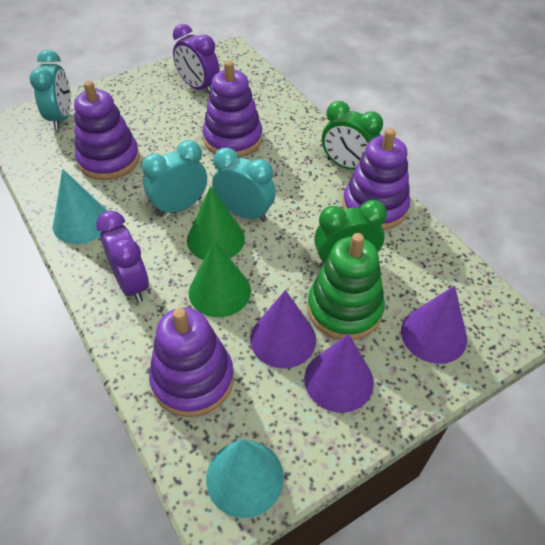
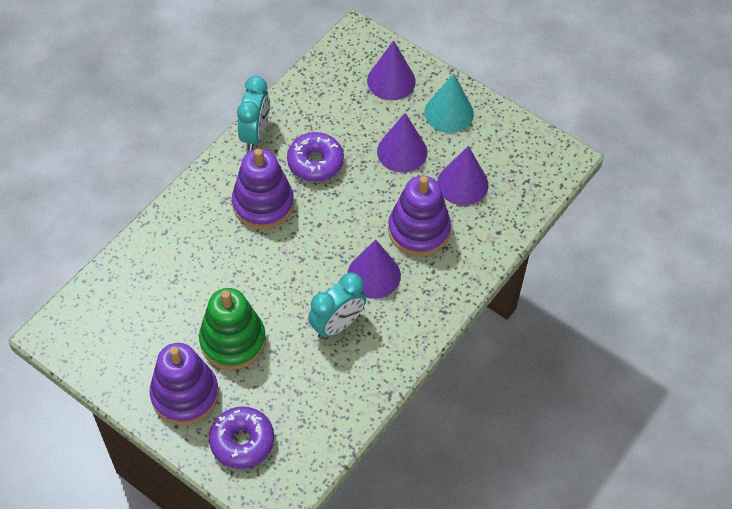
green clock: [314,200,387,267] [322,101,383,170] = 2 -> none = 0
green cone: [187,186,245,260] [189,240,251,317] = 2 -> none = 0
purple clock: [96,210,149,303] [173,24,219,93] = 2 -> none = 0
purple cone: [250,290,316,369] [304,334,374,413] [401,286,467,364] = 3 -> [347,239,401,299] [367,40,416,100] [377,113,427,173] [437,146,488,205] = 4
purple donut: none = 0 -> [209,406,274,469] [287,132,344,182] = 2
purple stacking toy: [74,81,140,180] [149,307,234,417] [203,60,262,157] [343,128,410,230] = 4 -> [150,343,219,425] [232,148,294,230] [388,176,451,256] = 3
turquoise clock: [30,50,71,130] [142,140,207,217] [212,148,276,222] = 3 -> [237,76,269,151] [308,273,366,339] = 2
turquoise cone: [53,169,107,244] [206,439,284,518] = 2 -> [424,73,474,133] = 1

